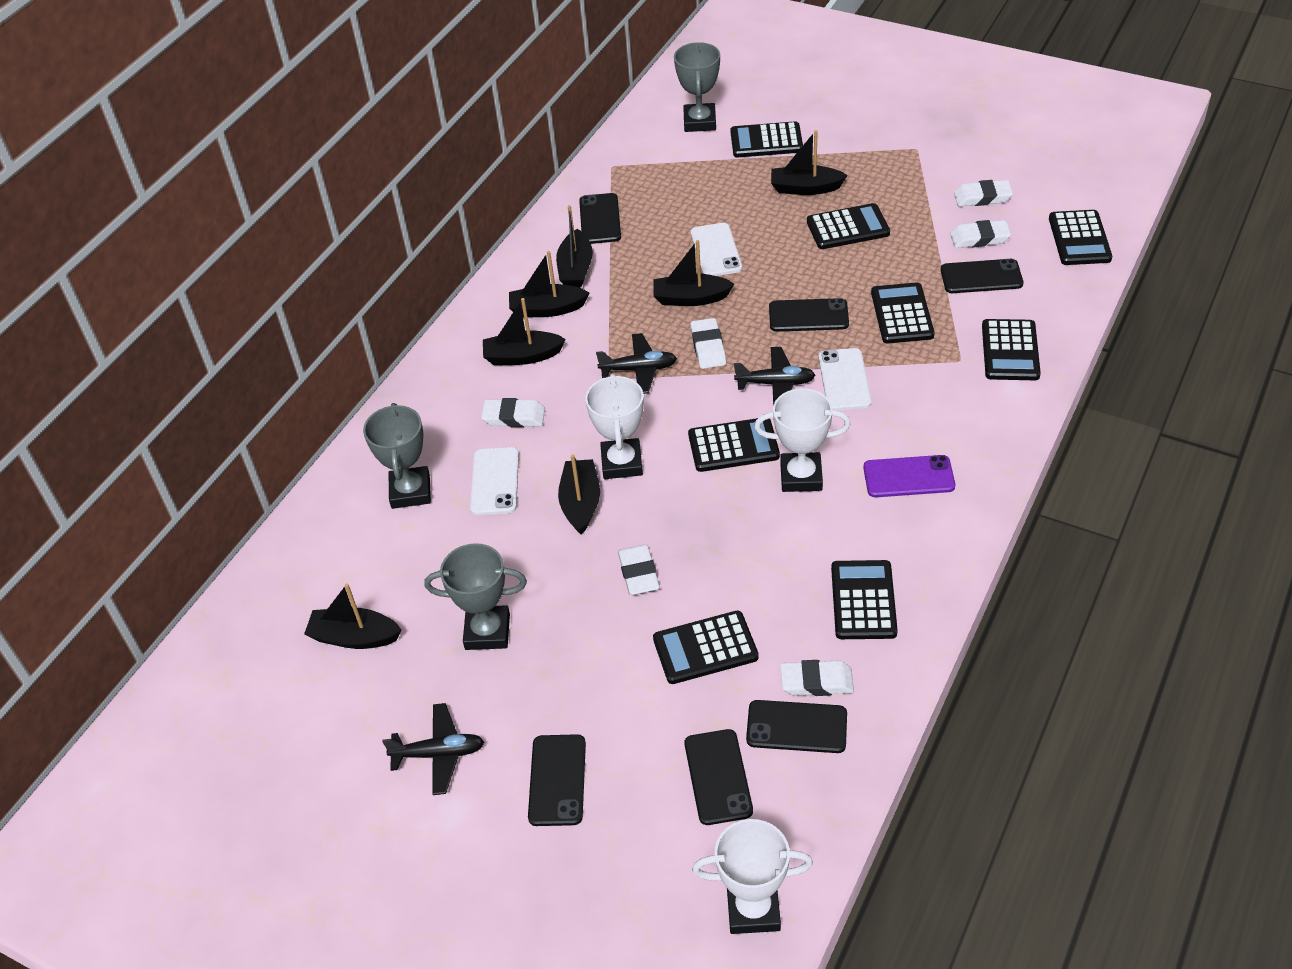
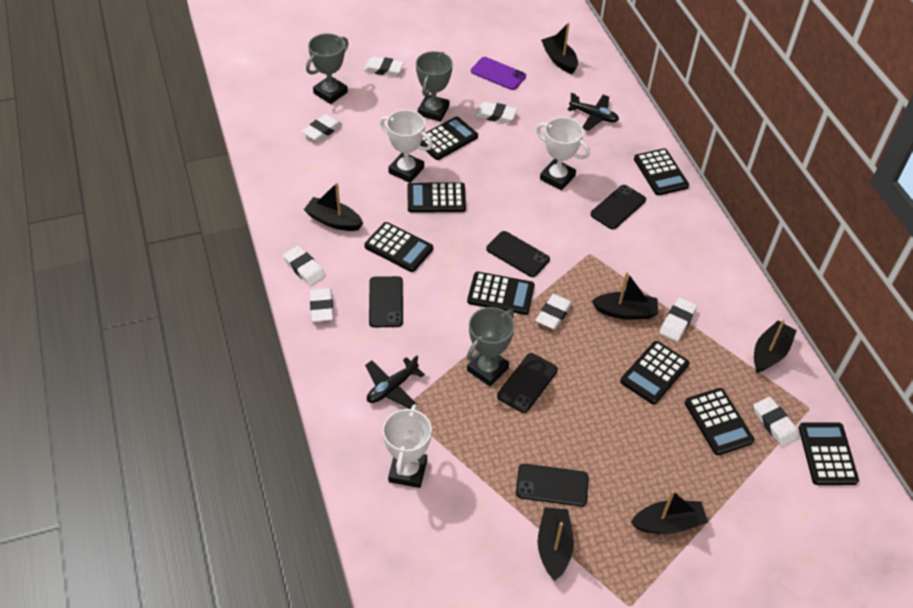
black boat: [304,584,402,649] [483,298,566,365] [509,251,589,317] [556,205,593,287] [558,454,600,535] [653,240,734,306] [771,130,848,195] = 7 -> [304,183,363,231] [538,507,574,581] [541,23,578,74] [592,272,658,319] [631,490,708,534] [754,320,797,373] = 6
black phone: [528,734,586,826] [579,193,621,244] [684,729,753,825] [746,700,847,753] [769,298,849,332] [941,259,1023,293] = 6 -> [369,276,403,327] [486,231,550,277] [497,353,558,413] [516,464,589,506] [590,185,646,229] = 5
black plane: [382,703,484,795] [596,333,677,394] [734,347,815,405] = 3 -> [365,355,425,409] [567,93,619,131] = 2
white eraser: [481,398,545,427] [618,544,660,595] [690,318,726,369] [780,660,854,696] [950,220,1011,248] [954,180,1013,206] = 6 -> [283,246,326,286] [302,114,342,142] [310,288,333,322] [363,56,404,76] [475,102,517,123] [535,294,573,329] [659,297,697,341] [753,397,799,447] = 8
white phone: [470,447,519,515] [691,223,742,276] [819,348,872,411] = 3 -> none = 0

